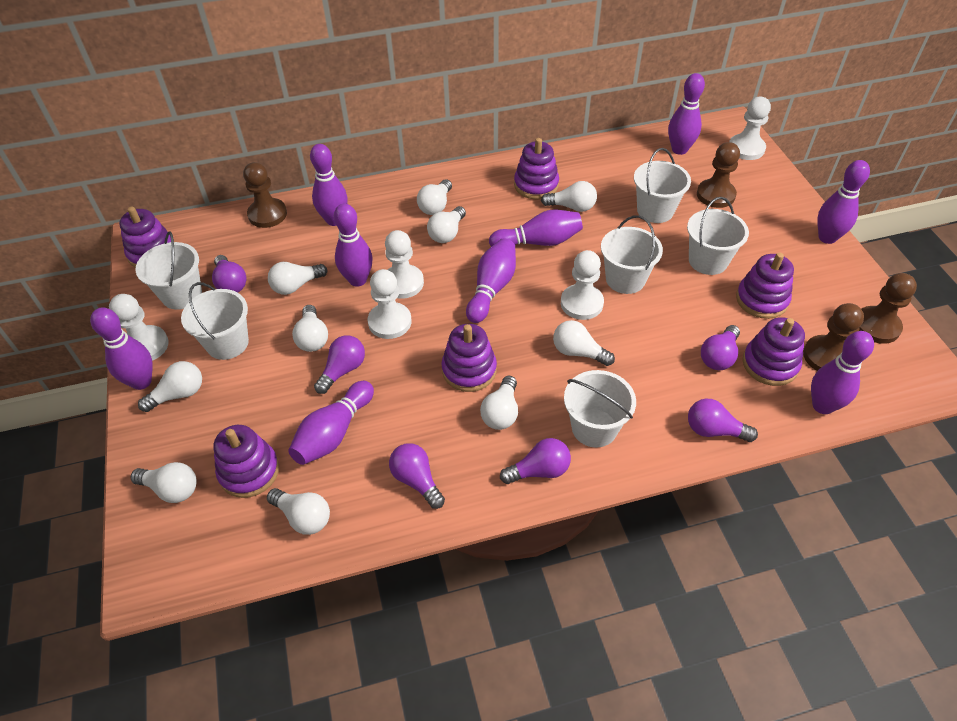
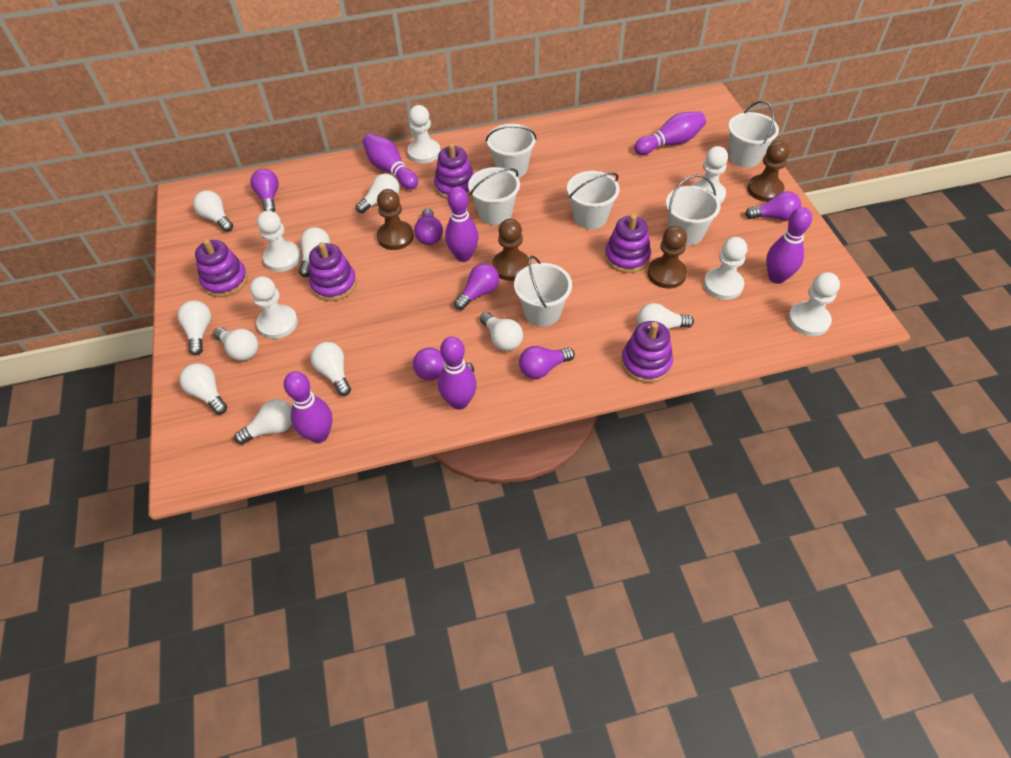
purple bowling pin: [90,307,152,390] [288,381,374,465] [310,144,348,226] [334,204,373,287] [466,239,516,323] [489,210,583,247] [668,73,705,155] [811,331,874,414] [817,160,870,244] = 9 -> [284,372,332,443] [363,133,418,189] [438,337,477,410] [445,187,478,262] [634,112,706,155] [766,207,812,284] = 6
purple stacking toy: [119,207,171,268] [213,425,279,498] [442,324,497,392] [514,138,559,199] [736,252,794,319] [743,317,805,386] = 6 -> [195,239,248,297] [309,242,357,301] [434,143,474,199] [605,214,651,273] [621,321,673,383] = 5
white pawn: [109,294,169,361] [368,269,412,339] [385,230,424,299] [561,250,604,320] [729,97,771,160] = 5 -> [250,276,298,339] [257,210,301,272] [407,105,440,164] [692,146,728,204] [704,237,747,300] [788,272,840,336] = 6

